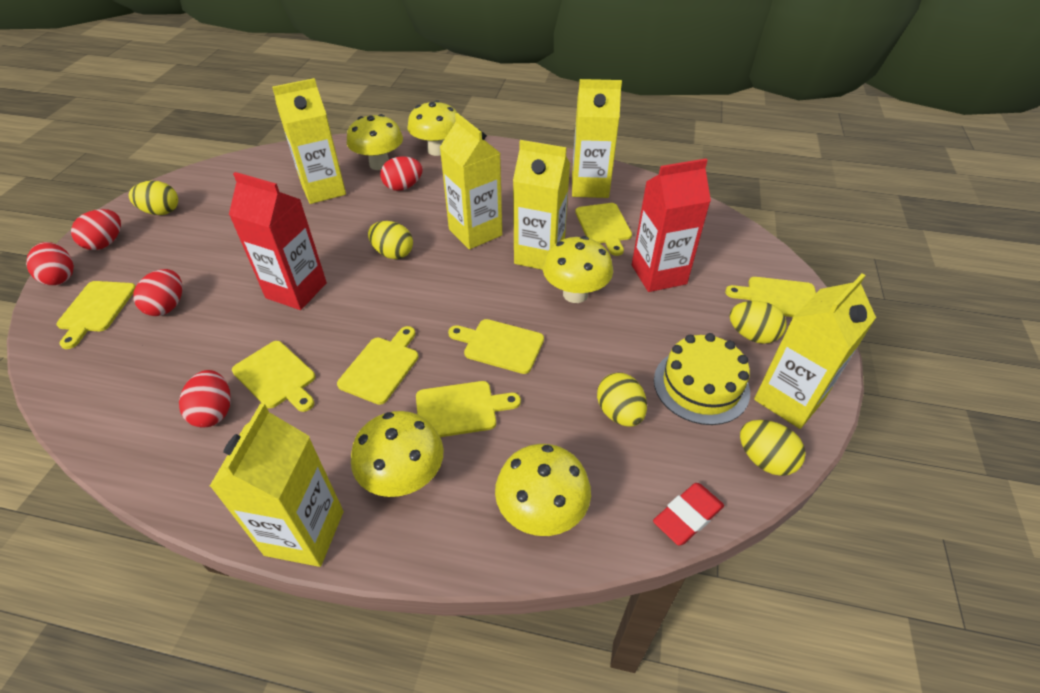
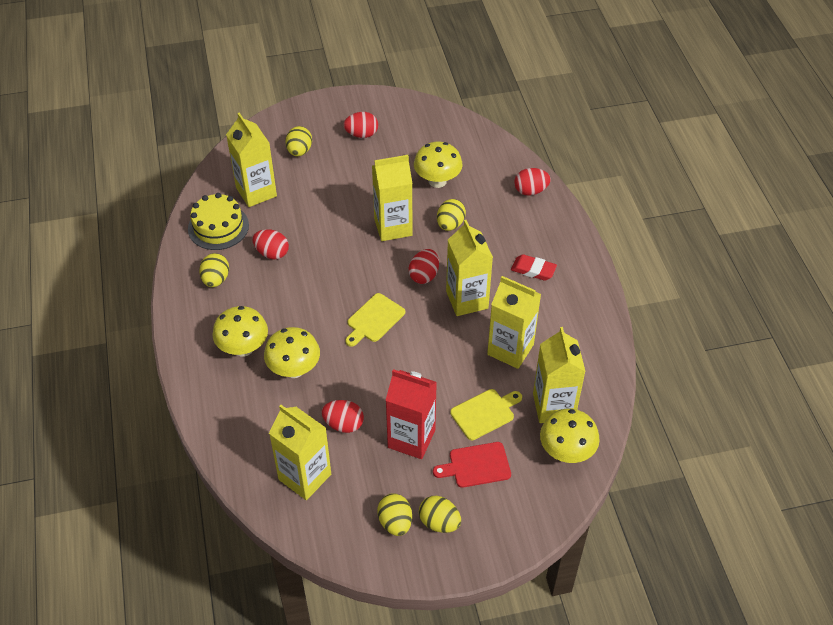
red carton: [229,172,327,310] [632,159,711,292] = 2 -> [385,369,437,459] = 1
red cutting board: none = 0 -> [433,442,511,488] = 1
yellow cutting board: [56,281,136,349] [232,341,315,412] [337,326,418,405] [416,381,521,437] [448,319,544,374] [575,203,632,256] [725,277,816,317] = 7 -> [345,293,405,347] [450,389,522,440] = 2
yellow mushroom: [347,114,403,170] [351,411,444,497] [407,100,457,156] [495,444,591,536] [543,236,613,303] = 5 -> [212,306,268,357] [264,327,320,378] [414,142,463,188] [540,409,600,463] = 4

